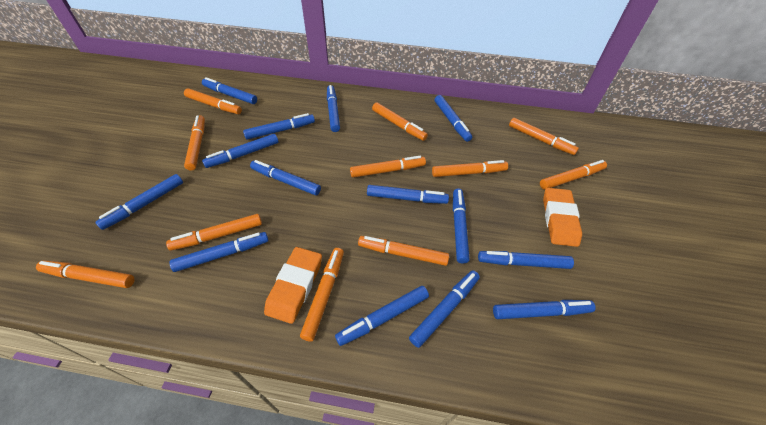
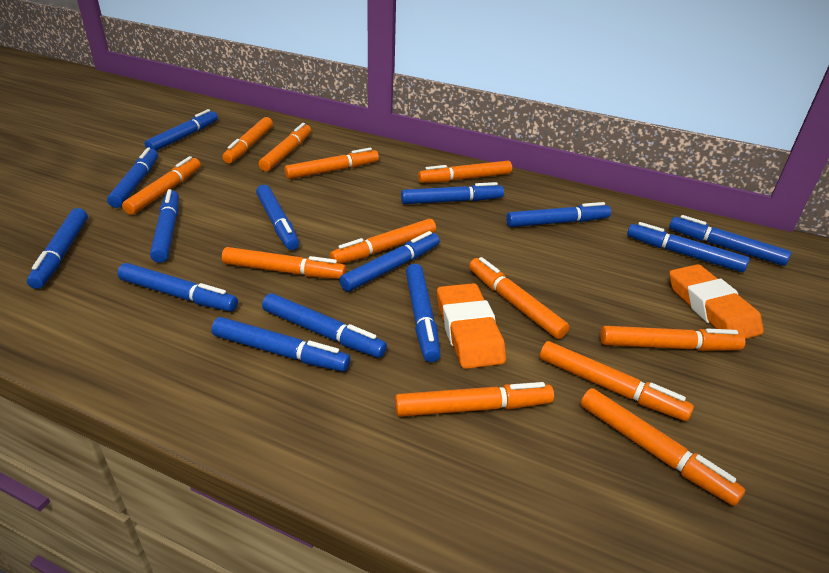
orange marker: [36,261,134,288] [166,214,262,251] [184,88,242,114] [184,115,205,170] [300,248,344,341] [350,156,426,178] [358,236,449,266] [372,102,428,141] [432,160,508,177] [509,118,579,155] [540,160,607,190] = 11 -> [122,156,201,215] [222,117,273,163] [222,247,346,279] [259,123,311,171] [284,148,379,179] [330,219,436,264] [395,382,554,417] [418,161,512,183] [469,257,569,339] [540,341,694,421] [580,388,745,506] [600,326,745,351] = 12

